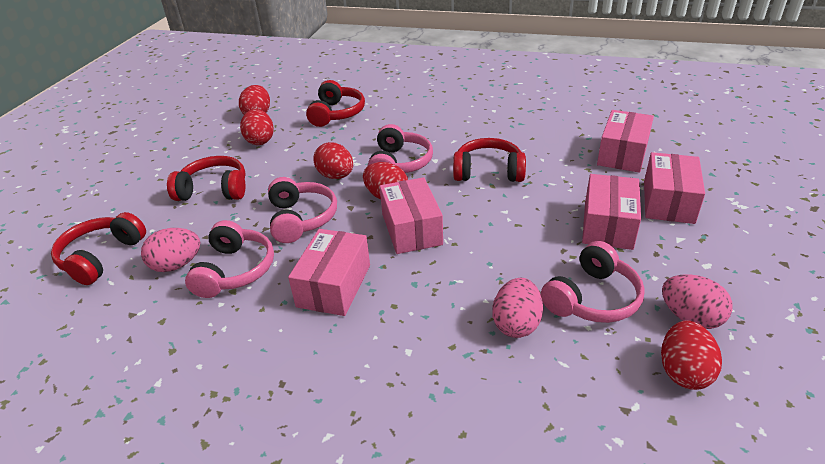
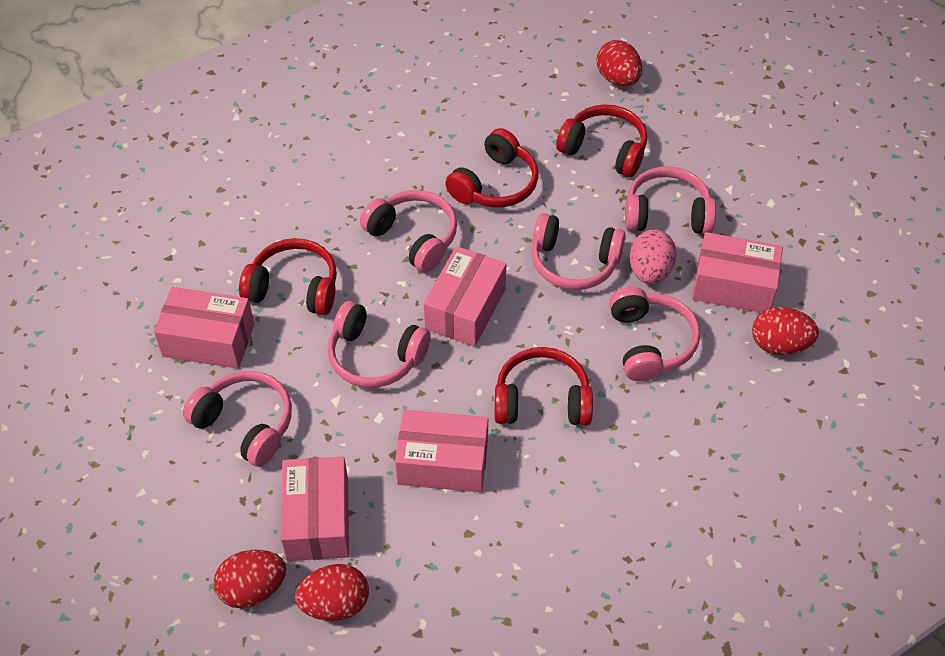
pink egg: [141,228,200,272] [492,278,543,338] [662,274,733,329] = 3 -> [630,230,677,284] = 1
pink headphones: [185,220,274,298] [268,177,337,243] [368,124,433,173] [541,241,645,323] = 4 -> [183,371,292,467] [328,301,431,388] [360,190,457,273] [532,213,625,290] [609,287,700,382] [625,166,716,234] = 6
red egg: [239,85,270,115] [240,109,274,145] [313,142,353,179] [363,162,408,200] [661,321,722,390] = 5 -> [214,550,286,608] [295,564,369,621] [597,40,642,86] [752,307,819,355] = 4

